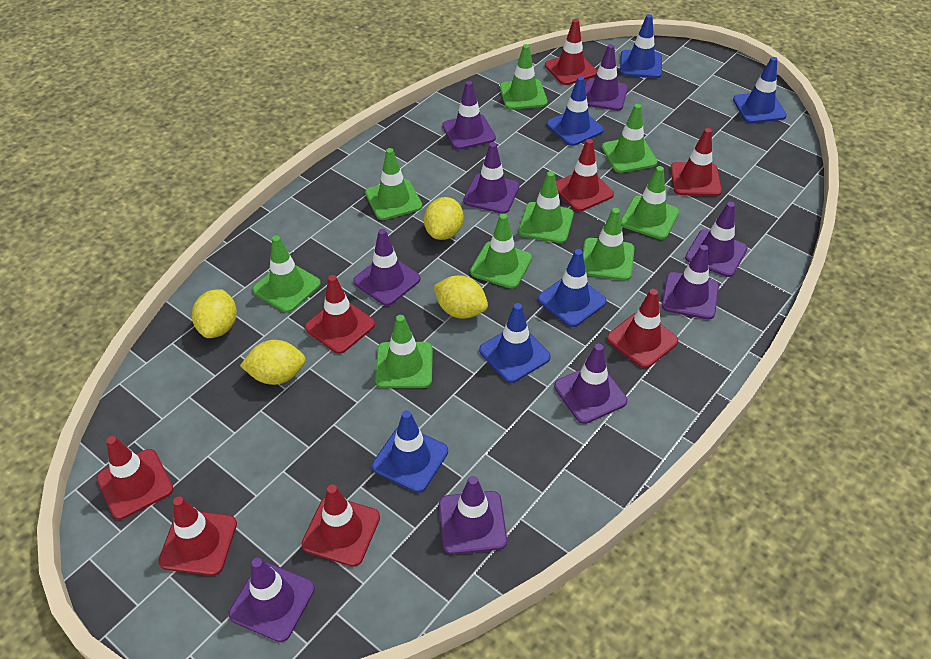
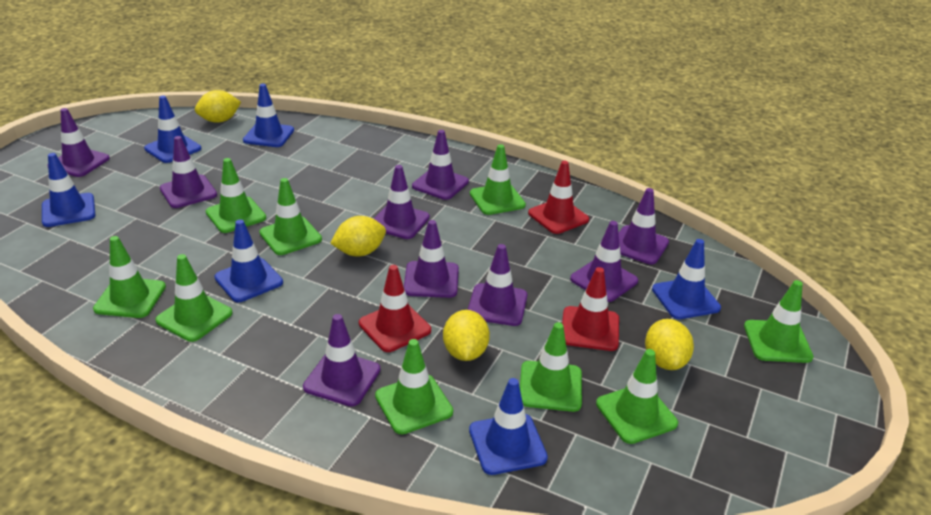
red traffic cone: [97,436,174,520] [158,496,237,576] [301,484,380,567] [305,275,375,354] [545,19,597,85] [556,139,614,211] [607,289,678,368] [670,128,722,196] = 8 -> [359,265,431,352] [528,161,589,234] [562,267,619,351] = 3

